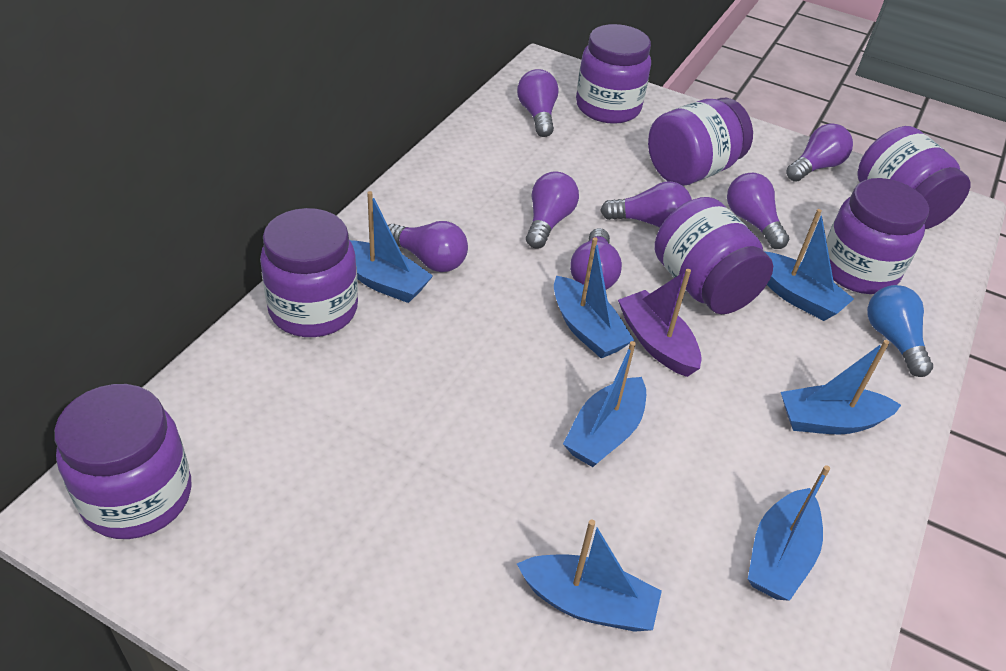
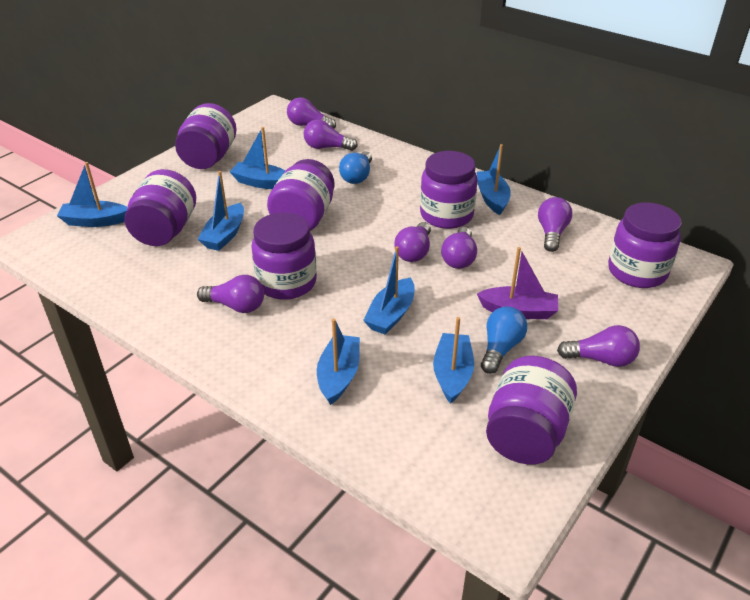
blue light bulb: [867,285,933,377] = 1 -> [339,151,372,184] [481,307,527,374] = 2

